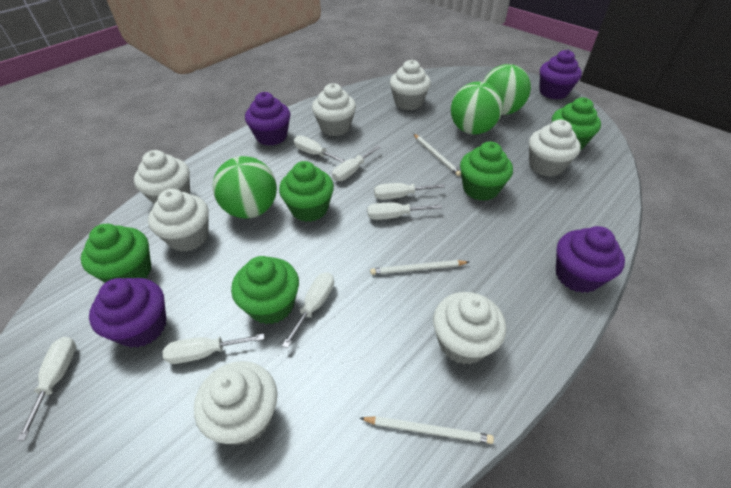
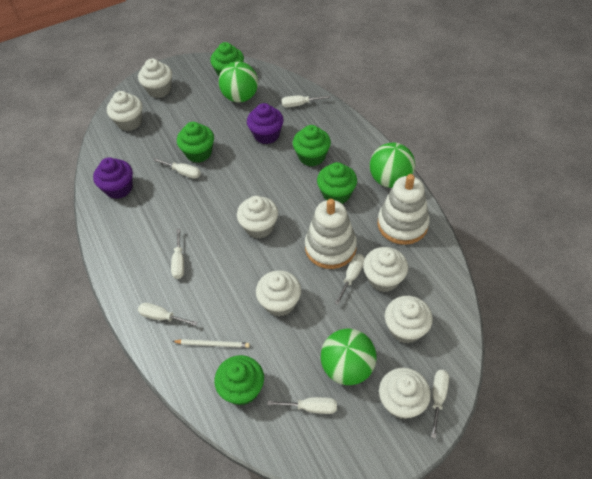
purple cupcake: [89,278,166,348] [245,92,290,146] [540,50,582,100] [556,226,625,293] = 4 -> [93,157,133,199] [247,103,284,144] = 2
white pencil: [360,416,494,444] [370,260,469,275] [414,134,461,176] = 3 -> [172,339,250,348] = 1
white stacking toy: none = 0 -> [305,199,357,269] [377,174,430,245] = 2

